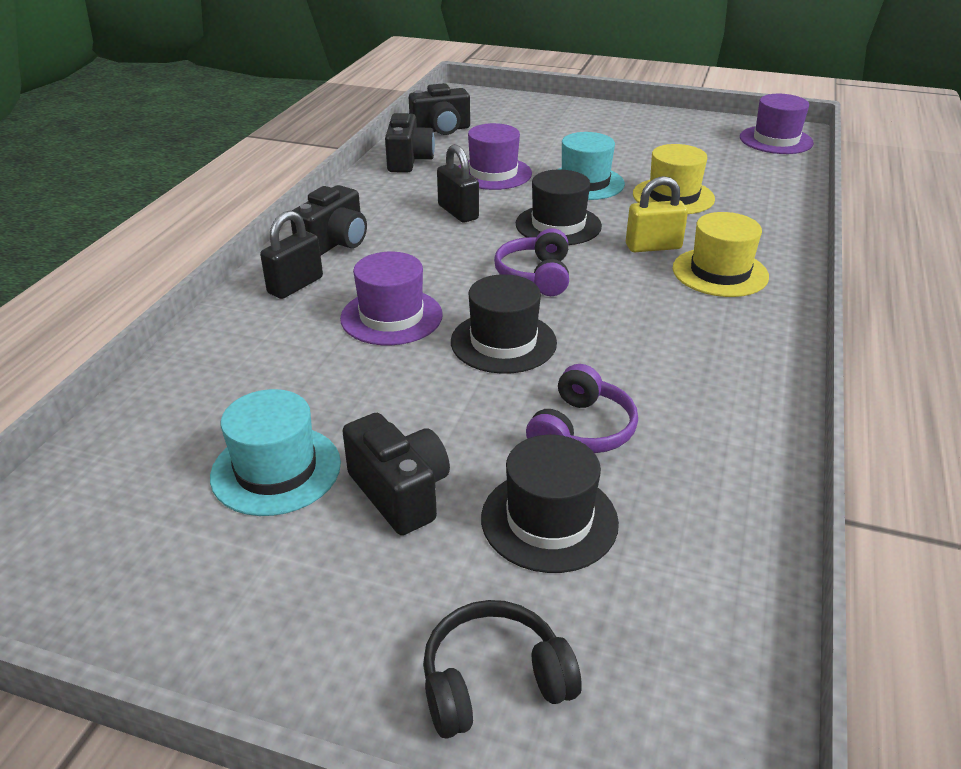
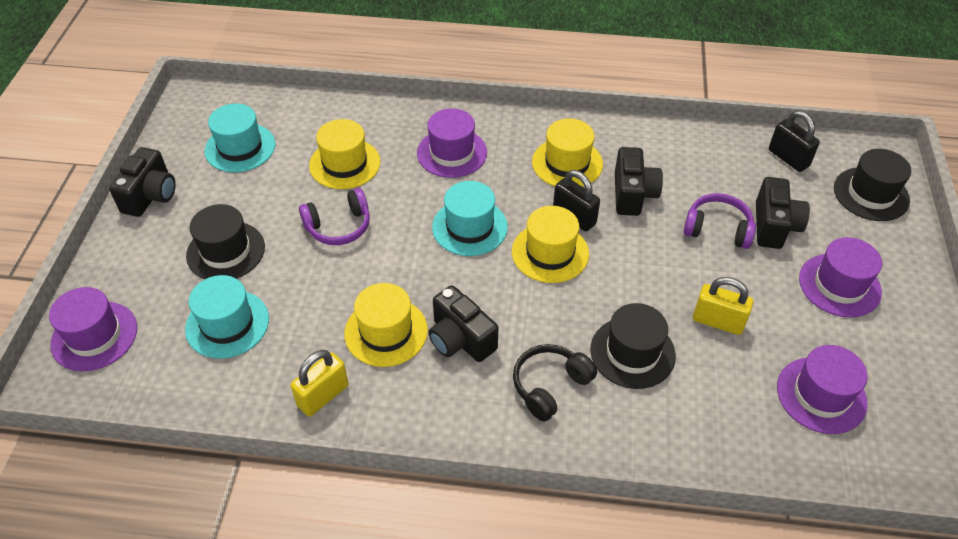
purple hat: [340,252,443,345] [458,123,532,190] [740,94,814,154] = 3 -> [49,287,137,371] [417,108,487,178] [777,345,868,434] [799,237,882,318] = 4
turquoise hat: [210,389,341,516] [557,132,625,200] = 2 -> [185,275,269,359] [204,103,276,172] [432,181,508,256] = 3
yellow hat: [633,144,715,214] [673,212,769,297] = 2 -> [309,119,380,189] [344,283,428,367] [512,206,589,283] [532,118,603,187] = 4
yellow padlock: [626,176,688,252] = 1 -> [290,350,348,417] [693,277,753,335] = 2

